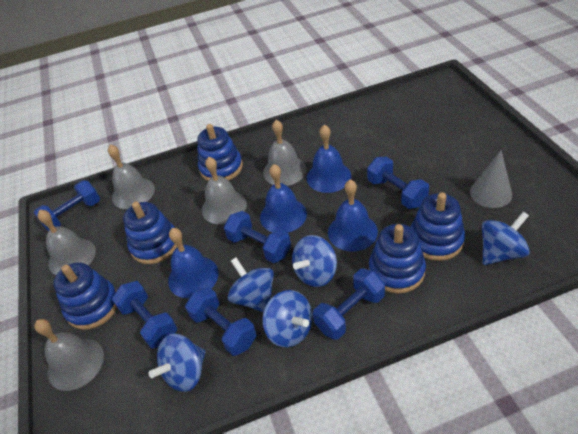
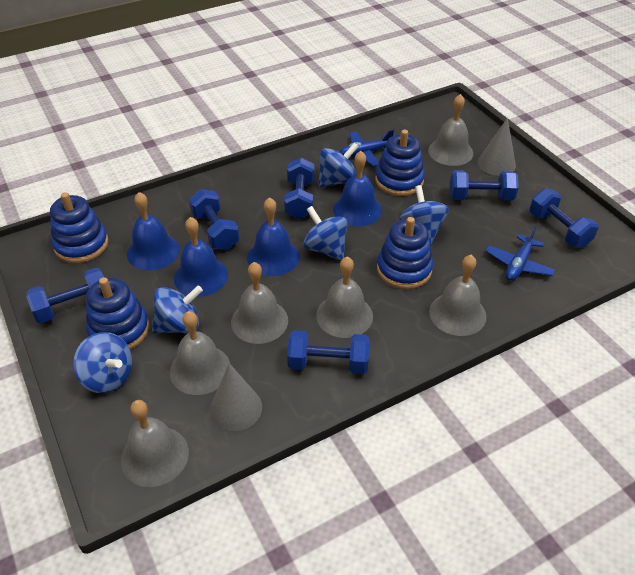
blue plane: none = 0 -> [340,130,394,166] [485,227,555,281] = 2
blue stacking toy: [53,263,117,330] [123,201,177,264] [197,124,243,181] [369,224,426,293] [411,192,465,261] = 5 -> [50,192,109,263] [86,277,149,350] [375,130,425,196] [377,217,433,289] = 4
grey bell: [34,319,104,391] [37,210,96,275] [108,144,155,209] [202,157,247,224] [263,120,307,186] = 5 -> [121,400,189,487] [170,311,230,395] [231,262,288,344] [316,256,373,338] [428,94,473,166] [429,255,487,336] = 6
grey cone: [470,150,512,208] = 1 -> [210,363,262,431] [478,118,516,176] = 2

